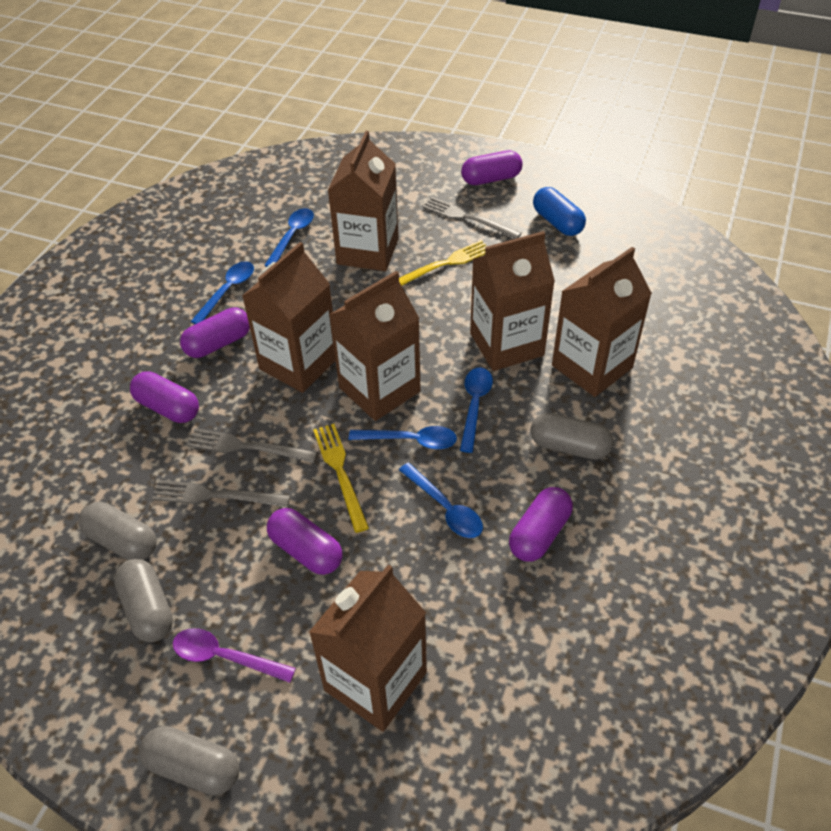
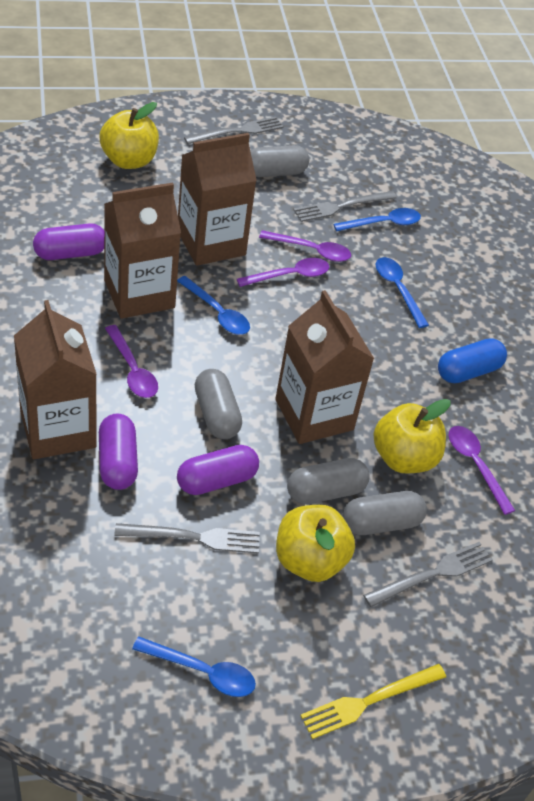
blue spoon: [191,261,254,324] [264,208,314,267] [349,426,457,449] [399,463,483,538] [460,368,493,453] = 5 -> [132,637,256,697] [177,276,250,335] [334,208,421,231] [375,257,429,328] = 4
brown carton: [242,242,336,393] [309,564,427,732] [328,131,399,271] [329,271,421,421] [470,231,555,371] [552,247,652,397] = 6 -> [14,300,97,459] [104,182,181,319] [178,133,257,266] [275,290,374,444] = 4
grey fork: [152,480,290,507] [187,428,317,463] [422,197,522,239] = 3 -> [114,523,260,554] [184,117,284,144] [293,191,397,222] [363,542,492,607] = 4
purple capsule: [130,371,199,423] [180,307,250,358] [267,508,343,575] [461,150,523,185] [509,487,573,562] = 5 -> [33,223,104,260] [99,414,138,490] [177,445,259,495] = 3
purple spoon: [173,628,296,683] = 1 -> [105,325,158,398] [237,258,329,287] [259,230,351,262] [448,426,515,515] = 4
yellow apple: none = 0 -> [99,102,159,169] [276,505,355,582] [373,399,451,473] = 3
yellow fork: [313,424,369,533] [399,240,487,286] = 2 -> [300,664,446,739] = 1

